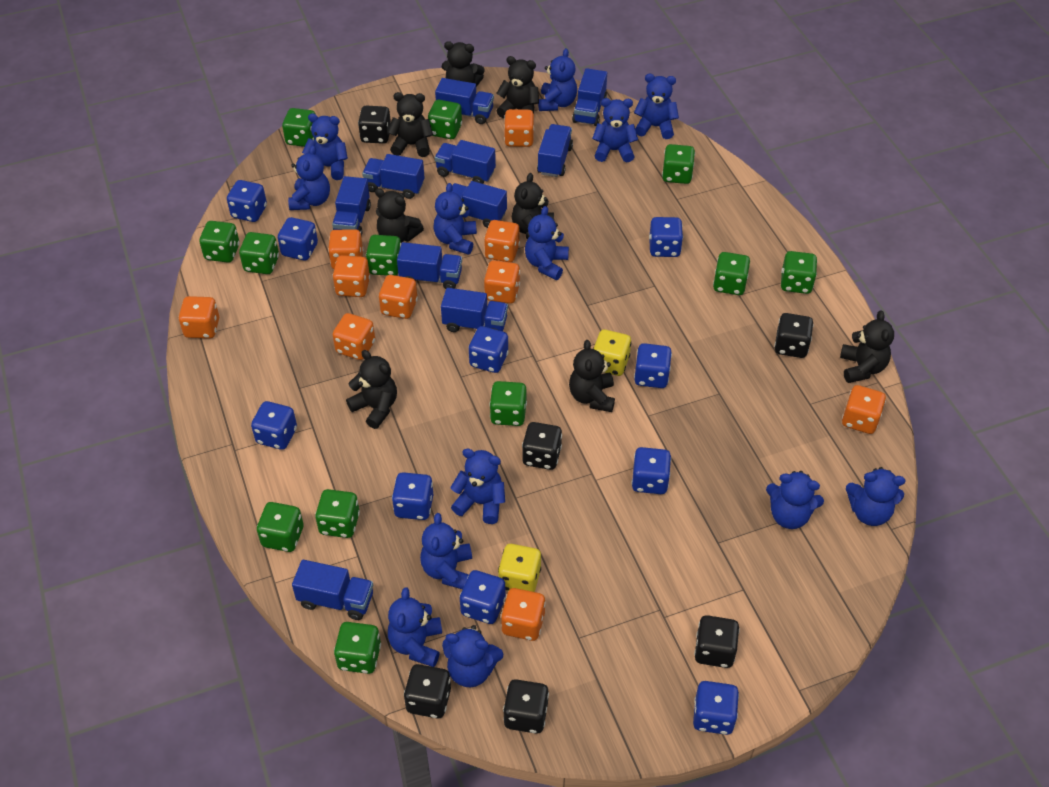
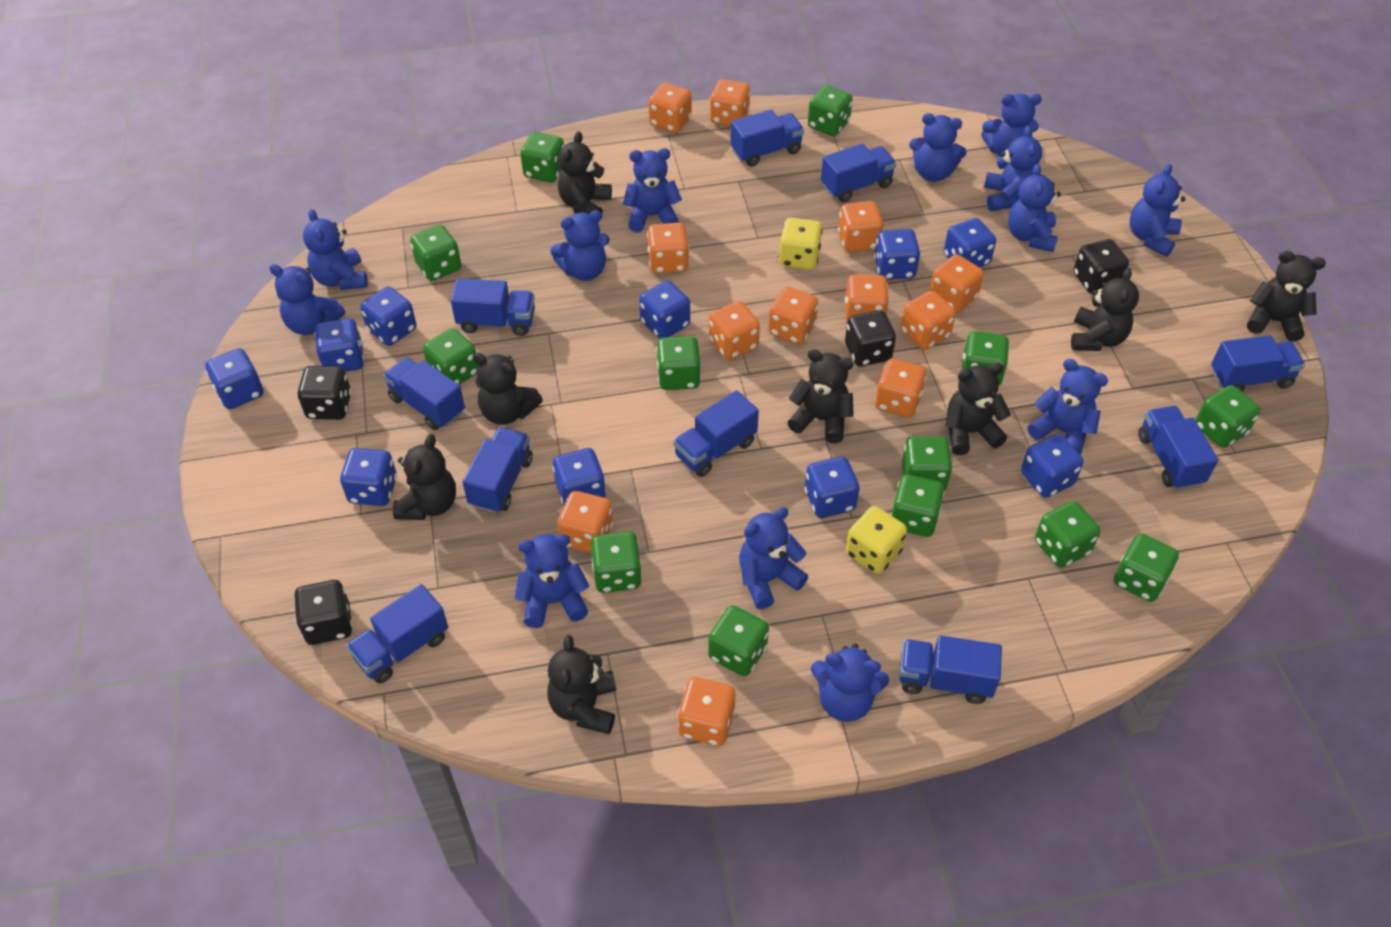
black dice: [358,105,391,144] [404,664,451,718] [503,679,549,734] [522,422,562,470] [694,615,740,668] [774,313,814,358] = 6 -> [294,580,353,645] [298,366,351,420] [845,310,896,366] [1074,239,1129,294] = 4
green dice: [199,221,240,263] [239,232,279,274] [257,502,304,552] [282,108,315,147] [315,489,360,538] [334,622,381,674] [366,235,401,276] [428,100,462,139] [489,381,527,426] [662,144,695,184] [713,252,750,295] [781,251,817,294] = 12 -> [410,225,461,281] [423,328,479,385] [520,132,564,183] [591,531,642,593] [656,336,701,390] [708,605,769,676] [808,85,853,136] [891,475,945,537] [902,436,953,491] [961,331,1009,386] [1035,501,1101,567] [1114,533,1179,602] [1195,385,1260,448] = 13
orange dice: [178,296,219,339] [328,229,363,269] [332,255,370,297] [333,313,375,360] [379,275,418,319] [484,220,520,262] [484,260,520,303] [501,588,546,641] [504,109,534,147] [842,385,886,434] = 10 -> [557,491,613,553] [647,223,689,274] [648,83,692,133] [678,677,736,746] [709,301,760,360] [710,79,751,127] [768,287,818,345] [838,201,883,252] [845,275,889,321] [875,359,927,418] [901,291,956,350] [930,254,984,312] = 12

